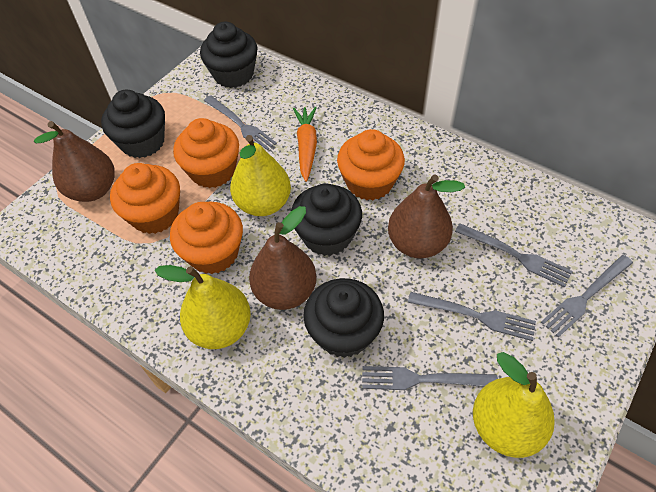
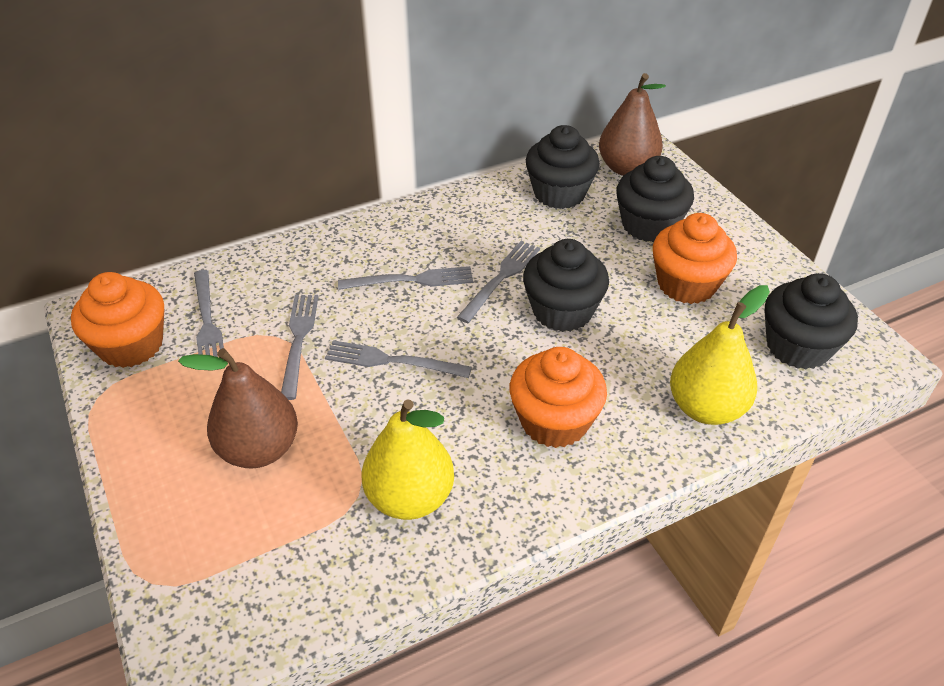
brown pear: [34,121,115,202] [249,206,317,310] [388,175,465,258] = 3 -> [178,348,298,468] [599,73,666,176] = 2
orange carrot: [293,106,317,182] = 1 -> none = 0
orange cupcake: [110,163,180,234] [170,202,243,274] [173,118,239,188] [337,129,405,200] = 4 -> [71,272,165,368] [510,347,607,448] [653,213,737,304] = 3
yellow pear: [155,265,251,349] [230,135,291,216] [473,352,555,458] = 3 -> [362,399,454,520] [670,285,770,425] = 2

